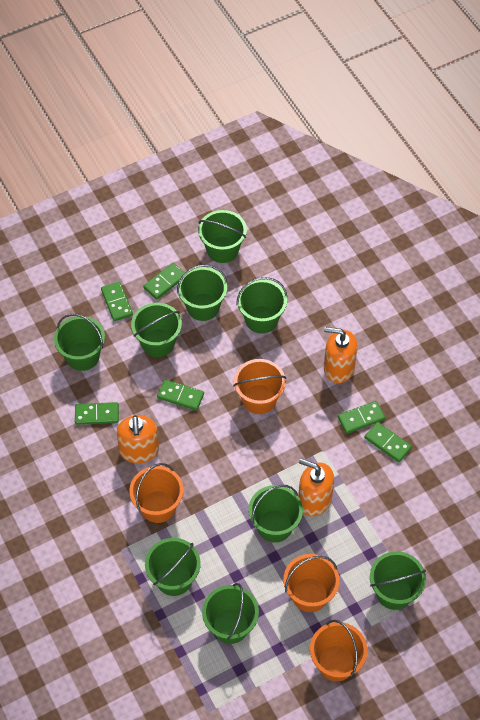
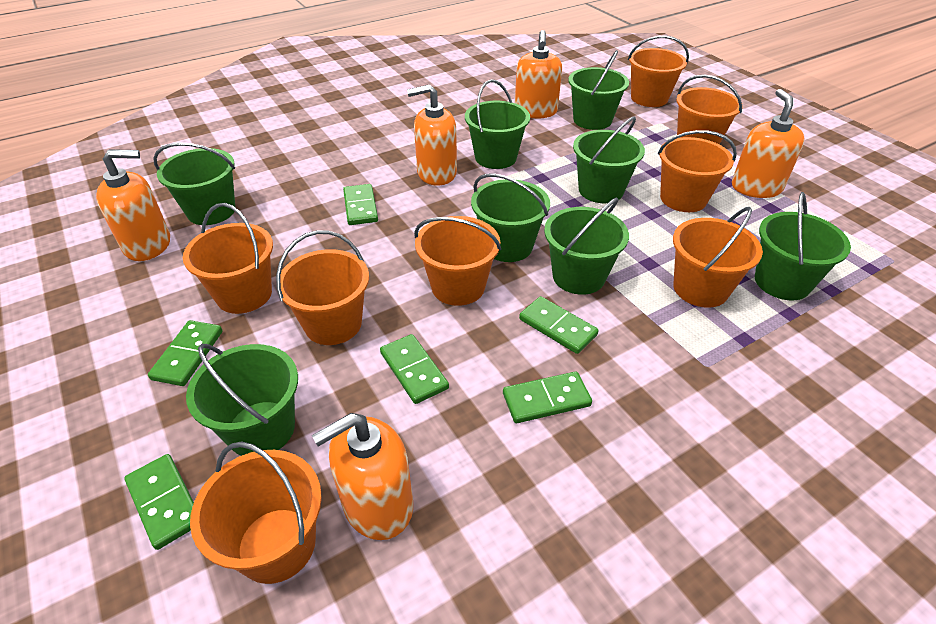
green bucket: [54,314,105,371] [131,303,182,357] [145,538,201,596] [177,264,227,321] [198,210,247,263] [202,583,259,644] [236,277,288,334] [248,485,303,543] [370,551,426,610] = 9 -> [153,142,235,225] [186,344,298,456] [465,80,530,169] [471,174,550,262] [544,197,629,295] [568,50,629,130] [573,116,645,203] [755,192,851,301] = 8
orange bucket: [129,463,184,523] [233,359,286,414] [283,554,340,612] [310,620,368,681] = 4 -> [183,203,273,314] [190,442,322,584] [276,230,369,345] [414,216,501,306] [628,35,689,107] [658,130,737,212] [673,207,763,308] [676,75,743,145] = 8
orange soap dispenser: [117,415,159,463] [298,458,334,517] [324,327,358,383] = 3 -> [96,149,170,261] [312,413,413,540] [407,84,457,186] [515,30,562,118] [732,89,804,198] = 5

